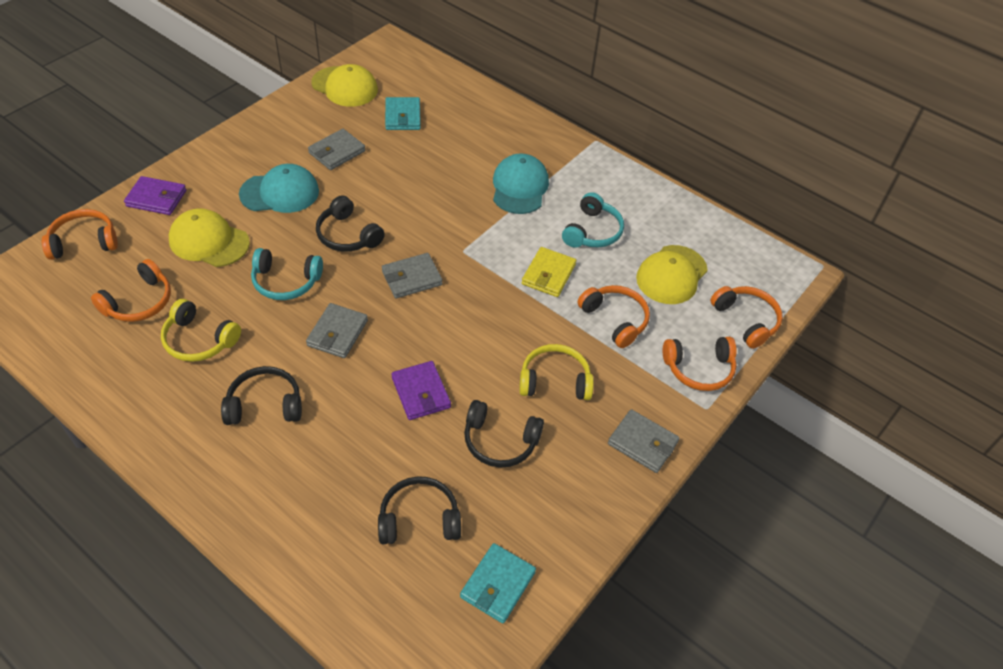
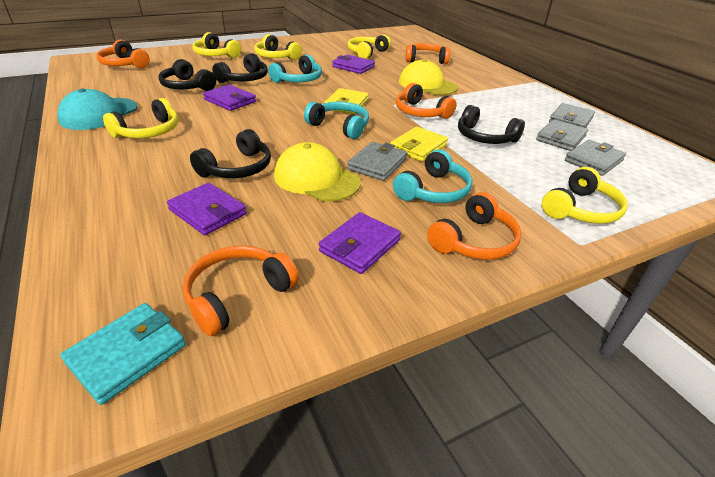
purple wallet: [124,176,186,215] [391,361,451,420] = 2 -> [167,183,247,235] [203,84,256,111] [319,212,401,274] [332,55,375,74] = 4
turquoise cap: [239,164,319,213] [493,154,549,214] = 2 -> [57,89,138,130] = 1
turquoise headphones: [251,248,323,300] [562,192,624,248] = 2 -> [268,55,322,83] [304,102,369,139] [393,149,472,203] = 3
turquoise wallet: [385,97,421,130] [460,543,536,623] = 2 -> [60,303,186,405] = 1
yellow cap: [169,208,250,267] [311,64,378,107] [636,245,708,304] = 3 -> [274,142,361,202] [399,59,458,95] = 2
yellow headphones: [161,299,241,362] [519,344,594,400] = 2 -> [103,98,178,138] [192,32,241,58] [254,34,302,60] [348,34,391,59] [542,167,628,224] = 5
yellow wallet: [522,247,576,297] = 1 -> [324,88,369,114] [390,127,448,162] = 2

